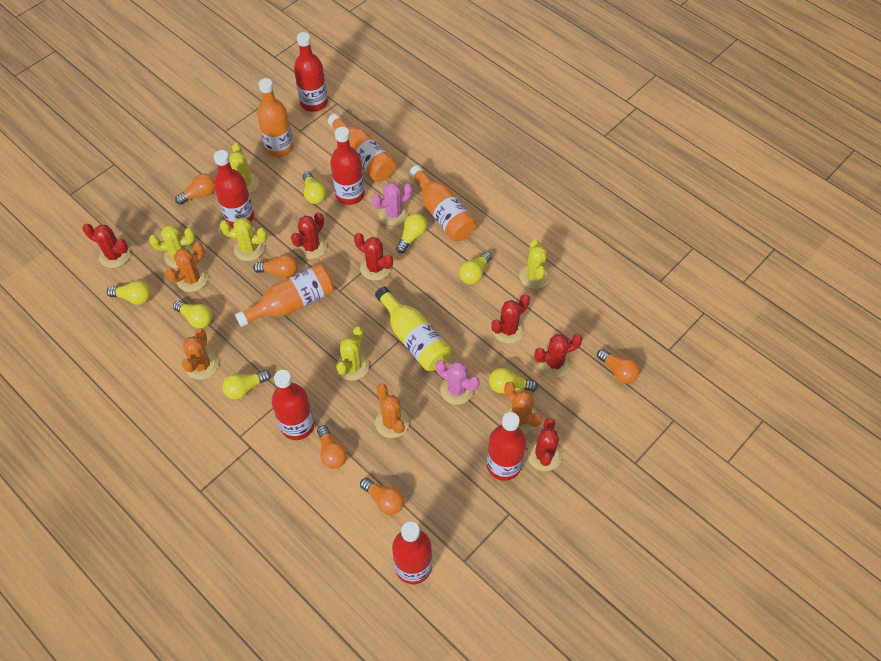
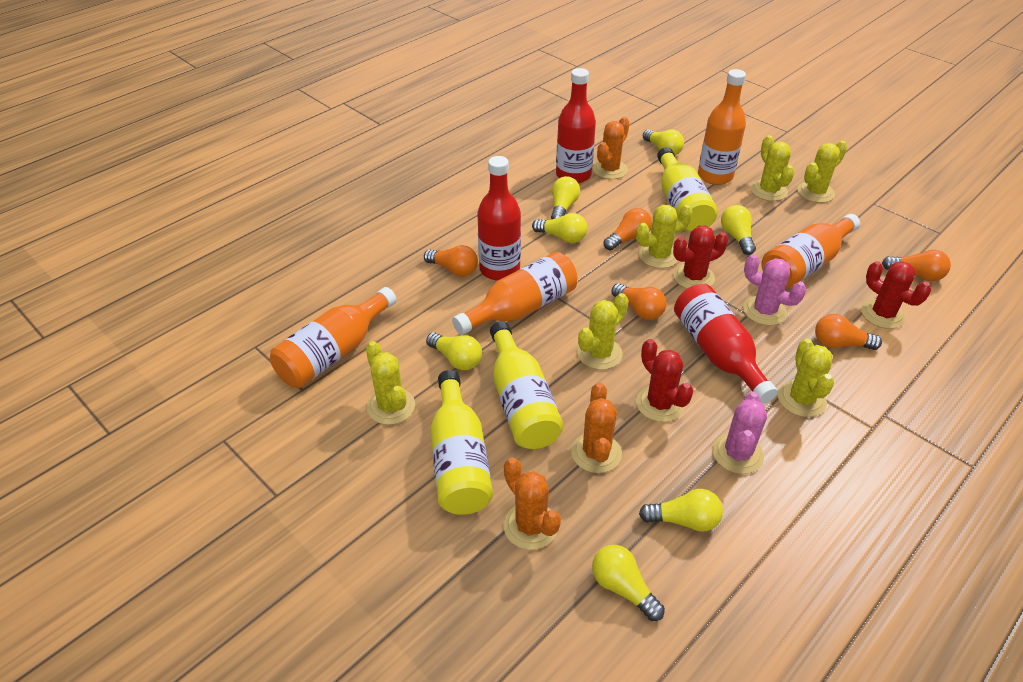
orange cactus: [166,242,208,292] [182,328,218,380] [375,383,409,438] [504,382,542,434] = 4 -> [503,458,561,550] [571,383,622,473] [593,117,630,179] = 3
red bottle: [214,150,254,227] [272,370,315,440] [294,32,328,112] [330,127,365,205] [392,522,432,584] [487,412,526,481] = 6 -> [477,156,521,281] [556,68,596,183] [674,284,778,404] = 3
red cactus: [83,224,130,268] [291,212,327,259] [354,233,393,281] [491,294,530,344] [527,418,562,471] [534,334,583,378] = 6 -> [636,339,694,422] [673,226,728,289] [861,261,931,329] = 3
yellow bottle: [375,287,451,371] = 1 -> [430,370,493,515] [490,321,563,449] [657,147,718,232] = 3
yellow cactus: [149,225,195,268] [220,217,267,261] [229,143,259,194] [336,326,369,381] [519,239,550,289] = 5 -> [366,341,415,425] [577,293,629,370] [636,205,693,268] [751,135,795,201] [778,339,834,417] [797,141,847,203] = 6

